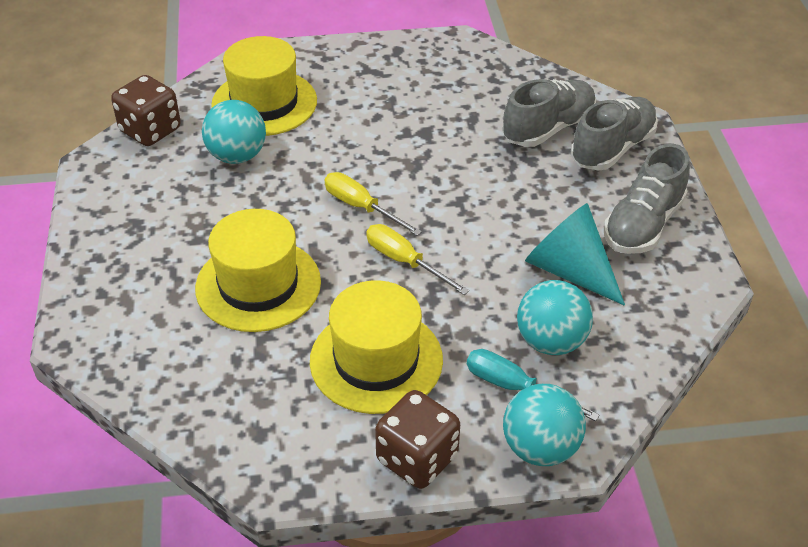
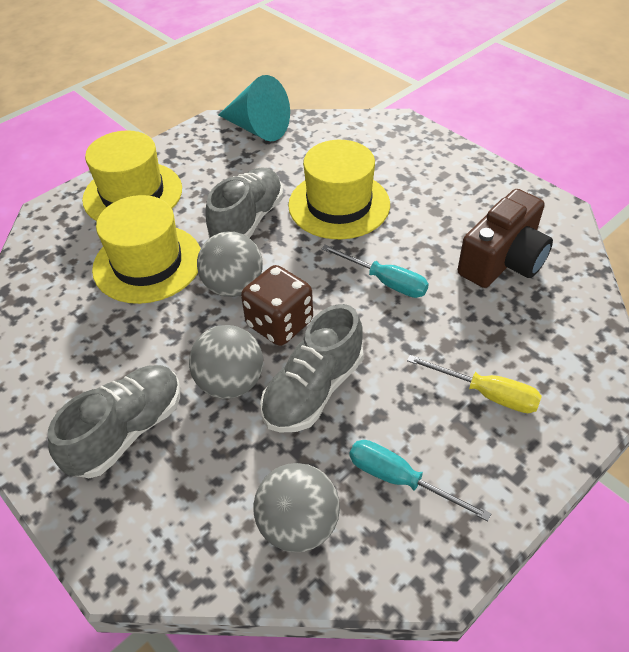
brown camera: none = 0 -> [457,189,553,288] = 1
brown dice: [111,75,181,146] [375,390,460,489] = 2 -> [241,265,313,346] = 1
grey ball: none = 0 -> [189,325,263,399] [197,231,263,297] [254,463,340,553] = 3
turquoise ball: [202,100,266,164] [503,384,586,466] [517,280,593,355] = 3 -> none = 0
turquoise screwdriver: [467,349,599,421] = 1 -> [321,245,429,298] [349,440,492,521] = 2
yellow screwdriver: [324,172,422,236] [366,224,469,295] = 2 -> [407,355,542,413] = 1

